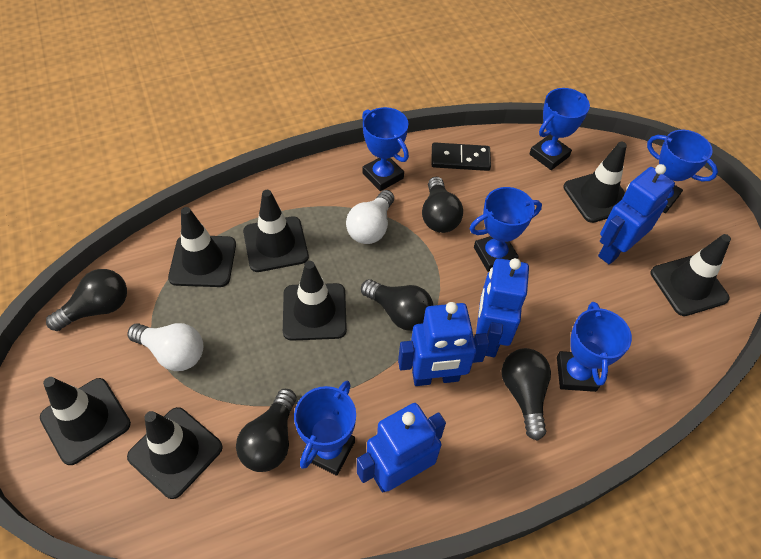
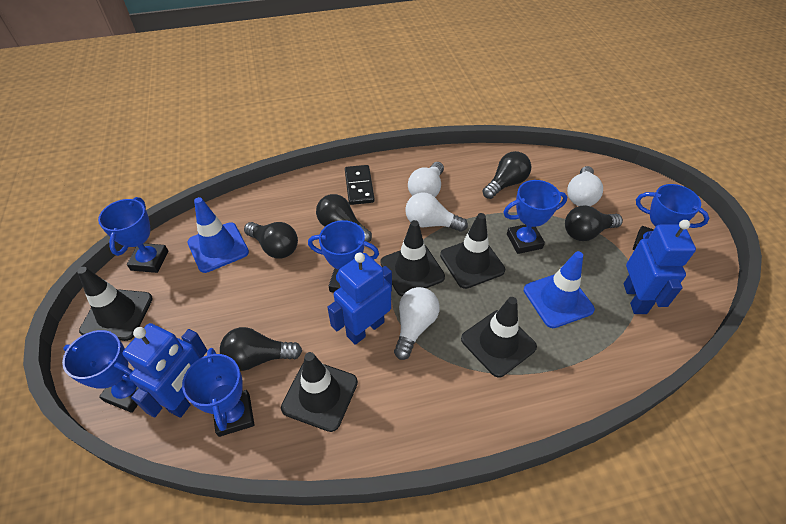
black traffic cone: [40,377,131,465] [127,407,223,499] [168,207,236,287] [243,190,309,272] [283,261,347,341] [563,142,627,223] [650,234,731,316] = 7 -> [77,267,153,341] [281,352,358,432] [380,220,445,296] [440,213,505,289] [461,297,537,378] = 5
blue robot: [357,403,446,492] [398,302,489,386] [476,258,529,357] [598,164,675,265] = 4 -> [122,323,207,418] [327,252,392,345] [624,220,696,314] = 3
blue traffic cone: none = 0 -> [187,197,249,273] [524,251,595,328] = 2
white light bulb: [127,323,203,371] [346,190,394,244] = 2 -> [394,287,440,360] [405,192,468,232] [408,162,444,197] [567,166,603,206] = 4

